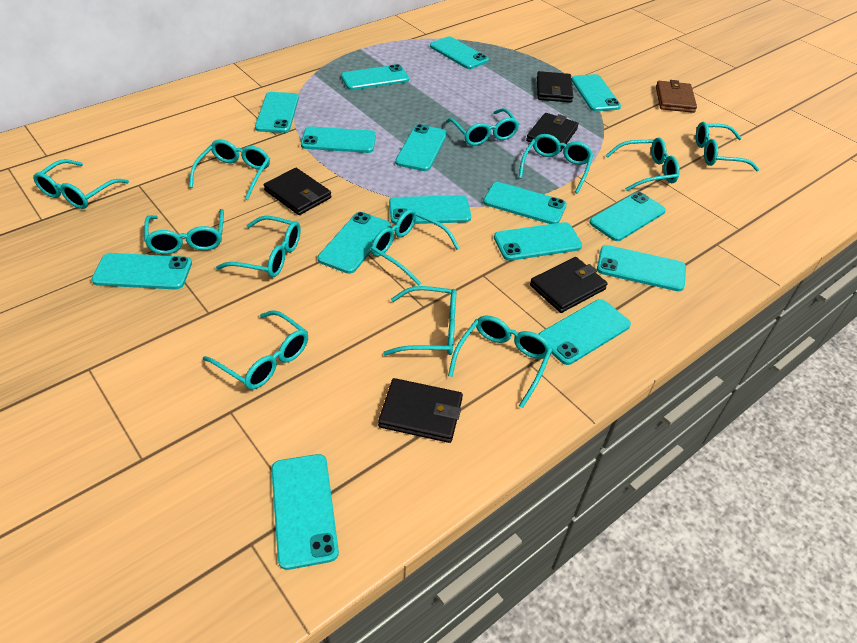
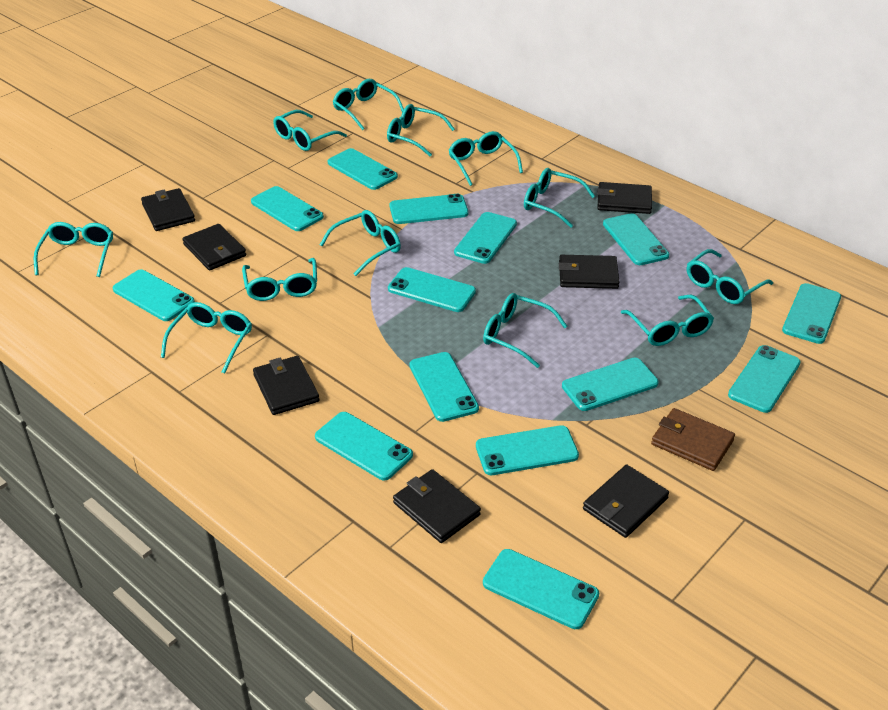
black wallet: [264,168,331,215] [378,378,463,443] [526,113,579,152] [530,257,608,313] [537,71,573,103] = 5 -> [141,188,195,231] [182,224,246,271] [253,356,319,415] [393,469,481,543] [559,255,620,289] [583,465,669,538] [597,182,652,214] = 7
turquoise phone: [91,253,192,289] [255,92,299,133] [271,454,339,570] [301,127,376,153] [318,212,391,274] [341,64,409,90] [389,195,471,224] [395,124,447,171] [430,36,489,69] [483,182,567,224] [494,222,582,261] [538,299,631,365] [572,74,621,111] [589,192,666,241] [597,245,686,291] = 15 -> [112,270,195,321] [251,186,324,231] [315,412,413,480] [328,148,398,190] [388,267,476,312] [389,194,469,224] [410,352,479,422] [454,212,517,264] [476,425,579,475] [483,549,599,629] [562,357,659,411] [603,213,669,265] [728,345,801,413] [782,283,841,344] = 14

